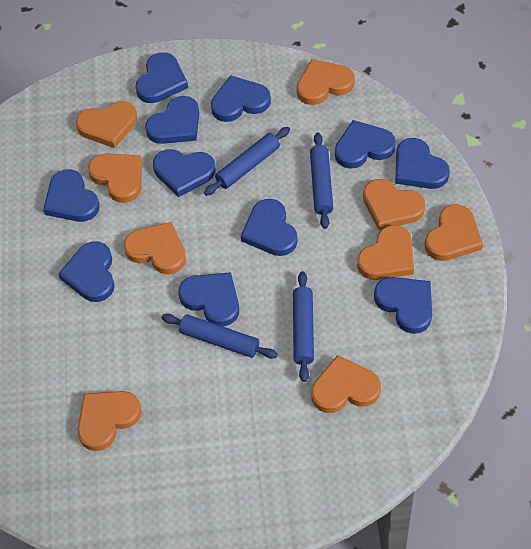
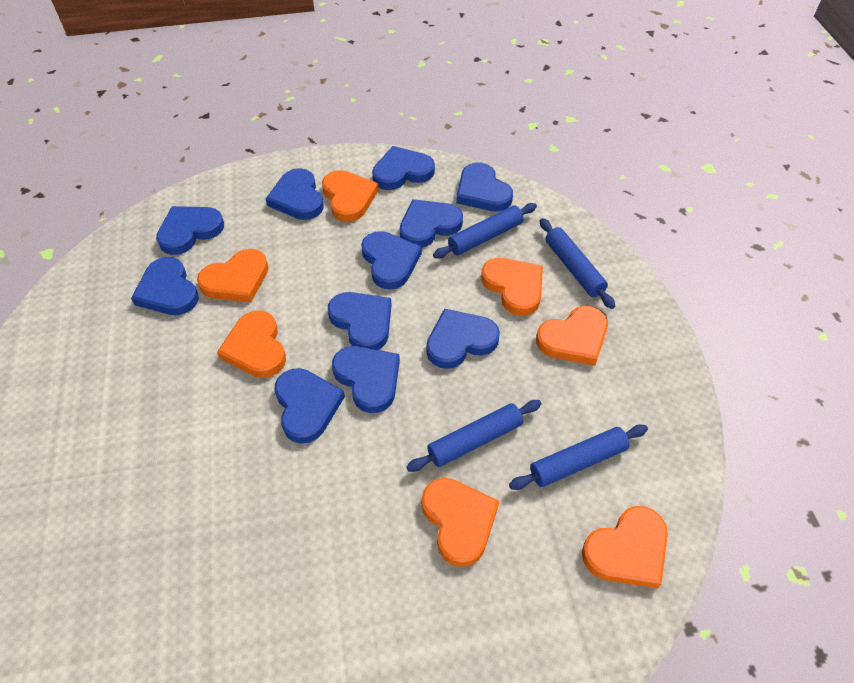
orange heart: [76,101,137,148] [77,391,142,451] [88,153,142,203] [124,222,186,275] [297,59,355,105] [311,355,381,413] [357,225,414,280] [363,179,425,230] [425,204,483,261] = 9 -> [197,249,269,302] [217,310,286,378] [322,170,379,222] [421,478,499,567] [481,258,543,316] [536,306,608,366] [582,506,668,589] = 7

